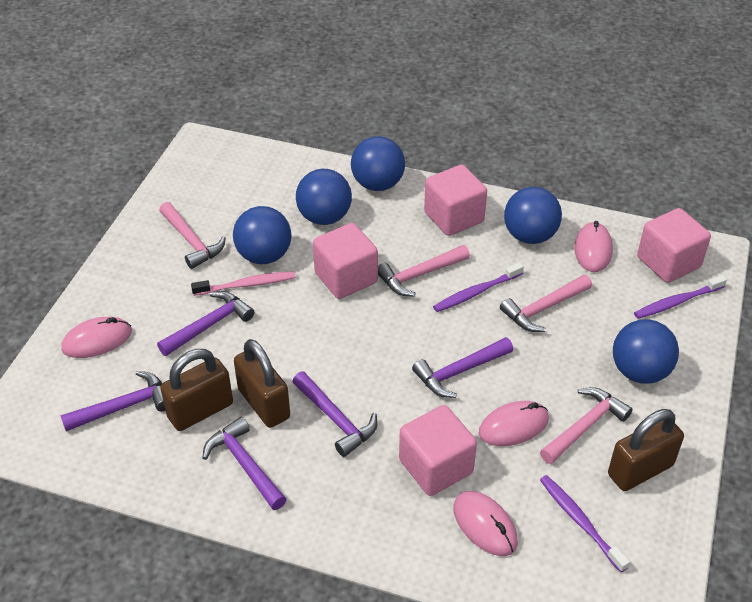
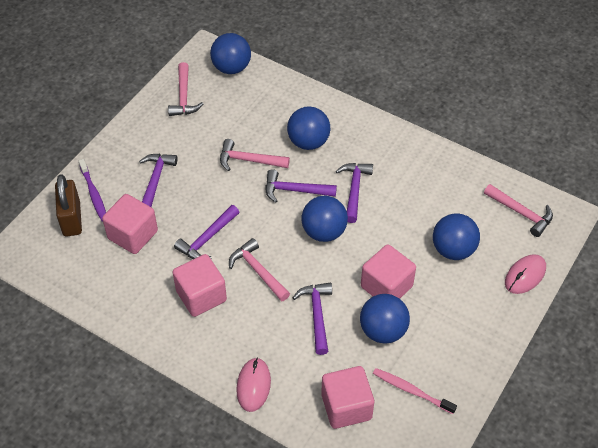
brown padlock: [160,349,233,431] [234,339,290,428] [608,409,684,491] = 3 -> [55,174,82,236] = 1
pink mouse: [61,317,132,358] [453,491,518,556] [479,401,549,446] [574,221,613,272] = 4 -> [236,358,271,412] [505,254,546,294] = 2
purple toothbrush: [433,262,524,312] [540,475,630,572] [634,275,727,319] = 3 -> [79,159,106,222] = 1

